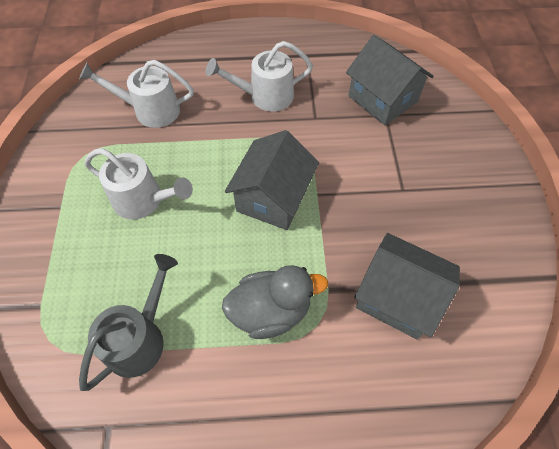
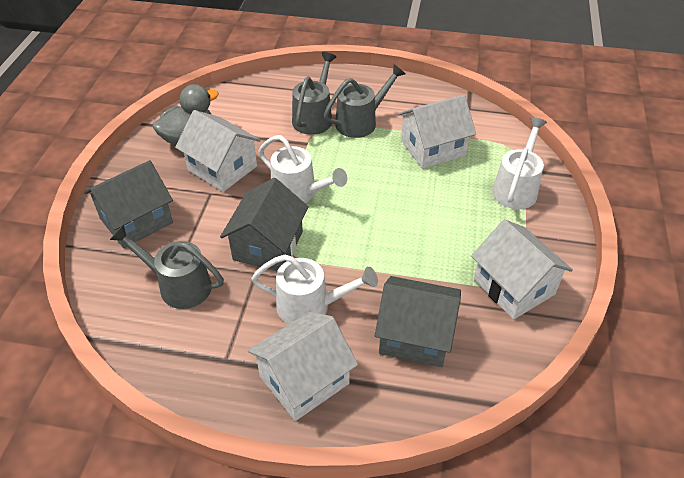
grey watering can: [79,254,178,391] = 1 -> [110,224,224,309] [292,52,336,135] [323,64,405,138] = 3
white house: none = 0 -> [175,110,261,192] [248,312,358,421] [398,95,476,169] [471,219,573,319] = 4

